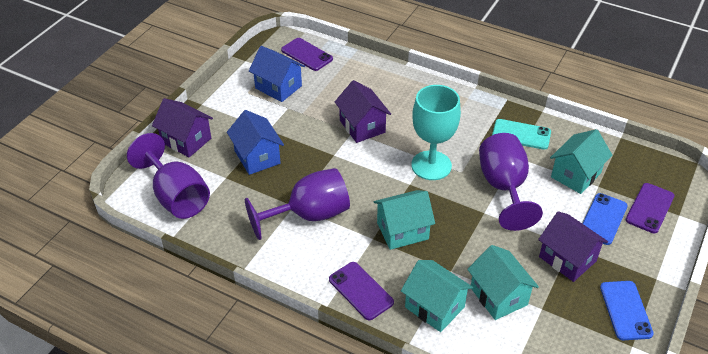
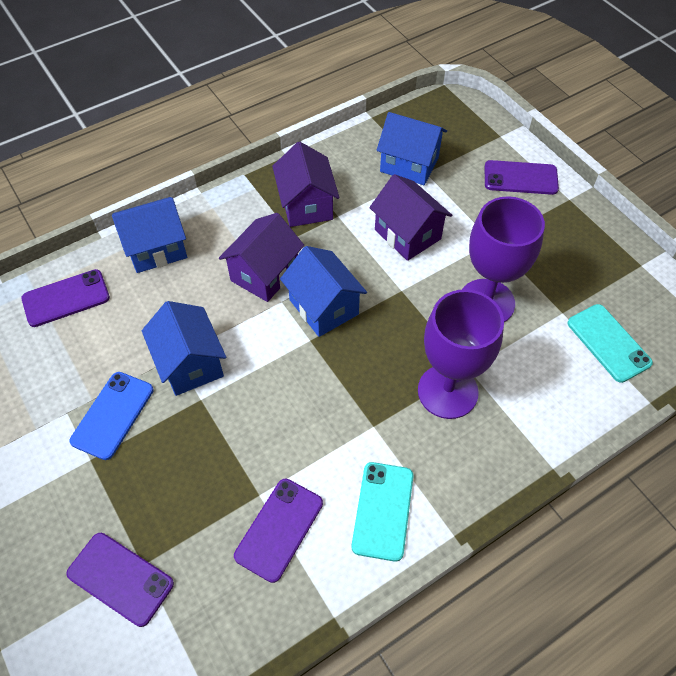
blue house: [227,110,284,175] [249,46,305,102] = 2 -> [112,197,187,273] [142,301,226,396] [280,246,367,337] [377,112,447,185] = 4
blue phone: [582,193,628,245] [600,281,654,340] = 2 -> [70,372,153,460] = 1
purple goblet: [127,133,210,219] [245,168,350,240] [479,133,543,231] = 3 -> [418,289,504,419] [462,196,545,322] = 2
purple phone: [281,38,333,71] [329,262,394,320] [626,183,675,233] = 3 -> [22,269,110,327] [66,533,174,627] [234,479,323,583] [485,160,559,195] = 4
turquoise goblet: [411,85,461,180] = 1 -> none = 0
turquoise house: [374,190,435,250] [401,260,473,332] [467,245,539,320] [550,129,612,194] = 4 -> none = 0
turquoise phone: [492,119,551,150] = 1 -> [352,462,413,562] [567,304,653,383] = 2

